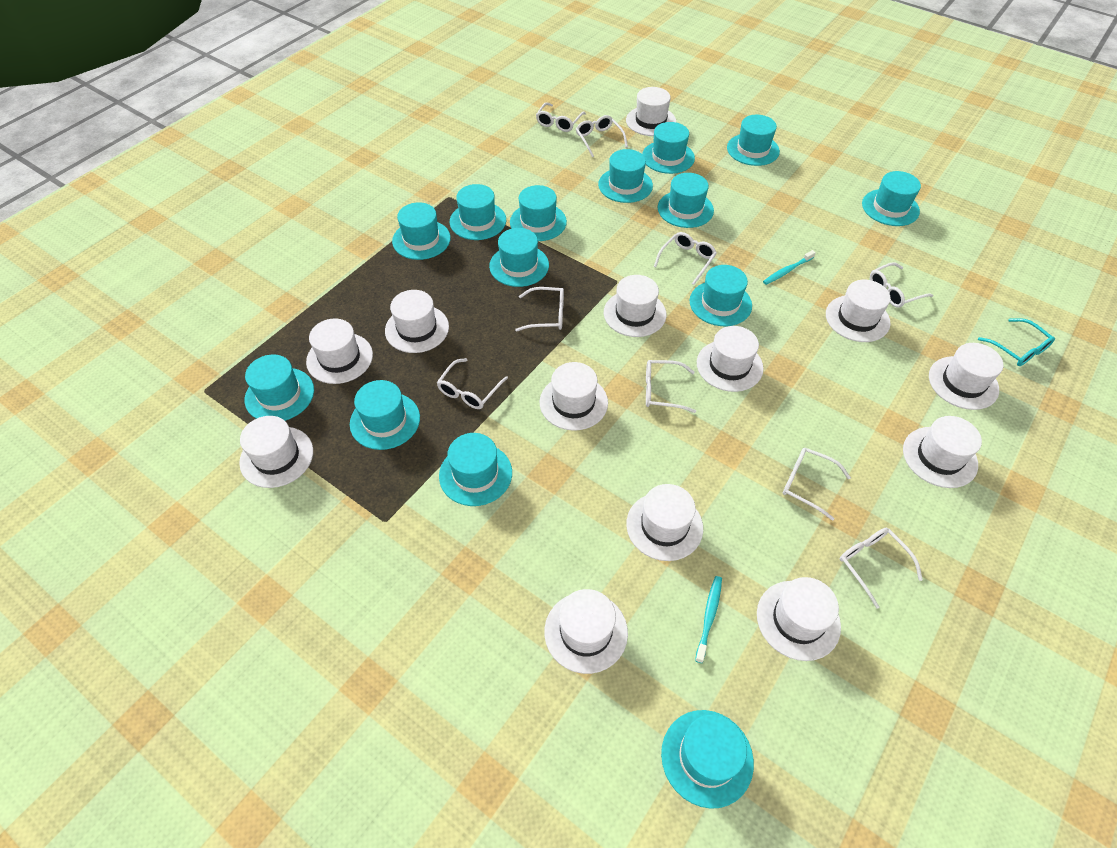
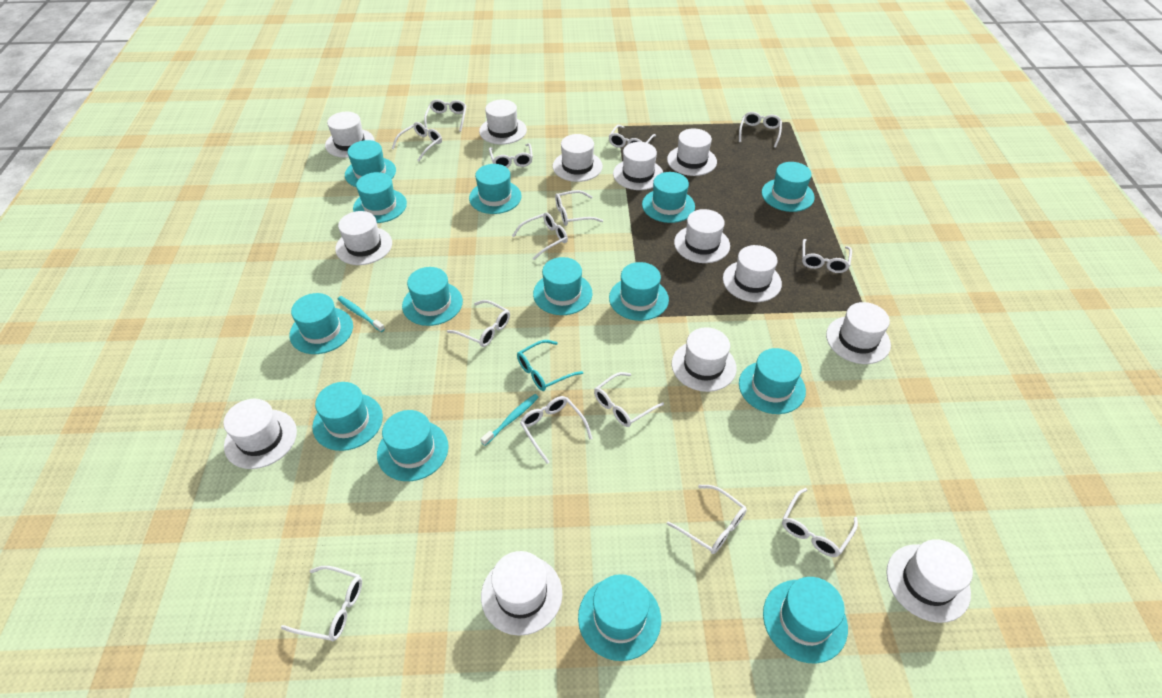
white glasses: [436,358,508,409] [515,287,564,332] [536,102,586,132] [576,115,628,157] [646,360,696,413] [654,232,717,285] [783,448,851,521] [840,528,923,609] [870,262,933,308] = 9 -> [281,566,362,641] [392,122,442,161] [424,99,466,132] [447,300,510,347] [489,143,533,168] [512,212,568,260] [520,396,593,464] [555,190,603,226] [594,372,664,427] [609,125,656,148] [667,485,747,554] [739,112,782,148] [782,488,858,557] [802,239,852,273] = 14

